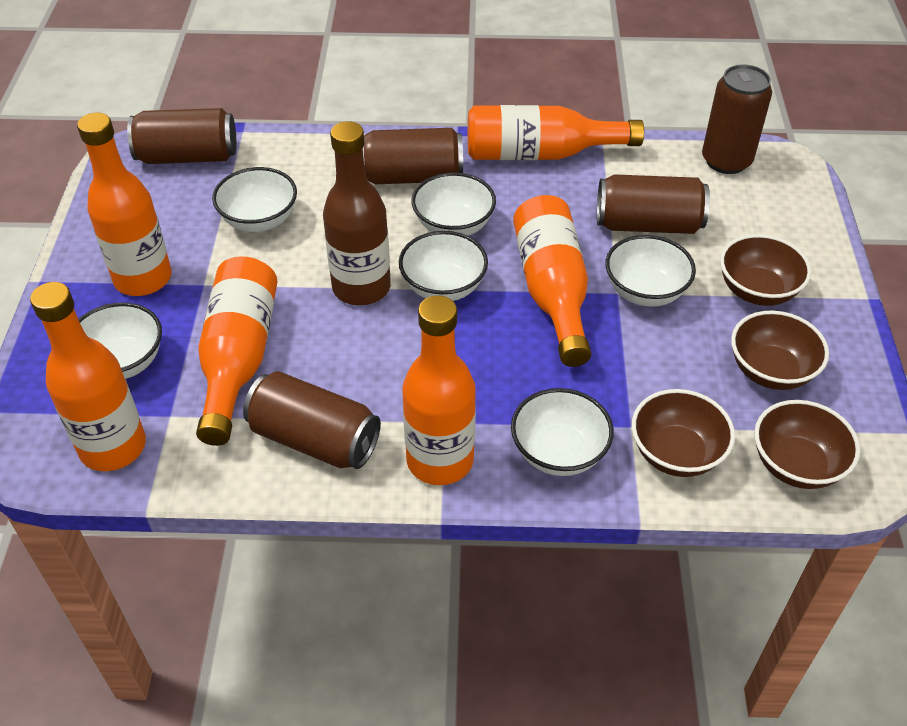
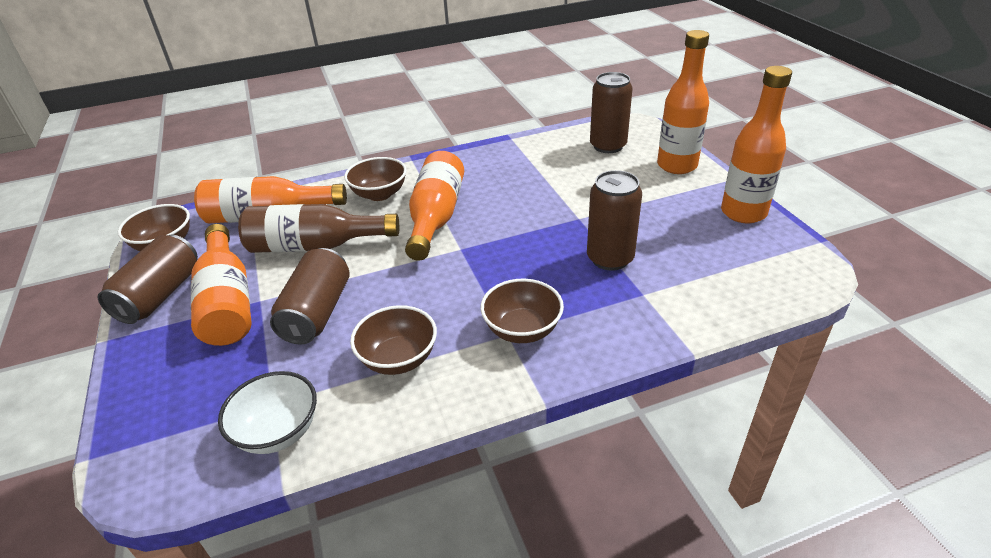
brown can: [127,108,237,164] [243,371,381,469] [363,128,463,184] [597,174,710,234] [702,64,772,174] = 5 -> [97,235,198,324] [270,248,350,345] [587,170,642,271] [590,72,633,153] = 4
orange bottle: [30,282,146,471] [77,113,172,296] [196,257,277,446] [402,295,476,485] [468,105,644,160] [513,195,591,367] = 6 -> [191,224,252,346] [194,176,347,223] [405,151,464,261] [657,30,709,174] [721,66,792,223] = 5
white bowl: [79,302,162,379] [212,167,297,232] [399,231,488,301] [412,172,496,236] [511,388,614,476] [605,235,696,307] = 6 -> [218,371,317,454] = 1

